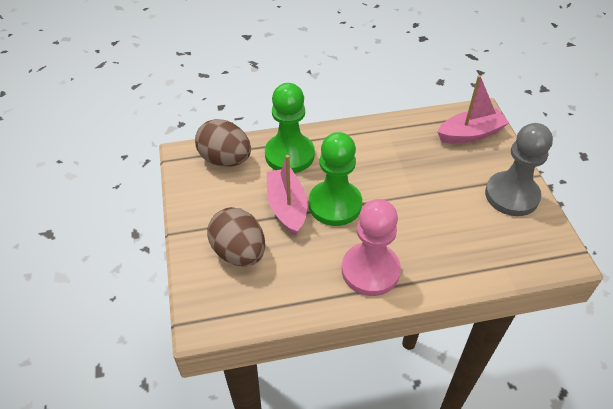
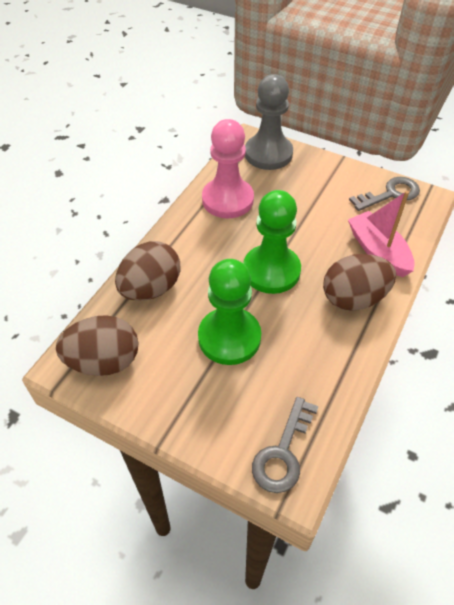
brown egg: [195,119,251,167] [207,207,265,266] = 2 -> [56,315,139,376] [115,241,180,301] [323,254,396,311] = 3
grey key: none = 0 -> [252,397,319,493] [349,177,420,211] = 2
pink boat: [267,155,308,236] [437,75,509,143] = 2 -> [348,191,415,277] = 1

